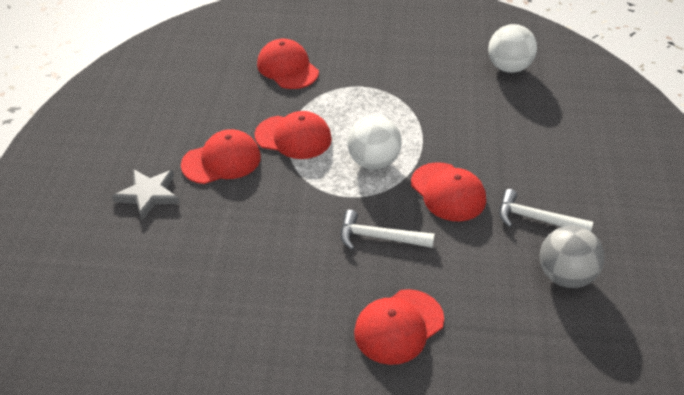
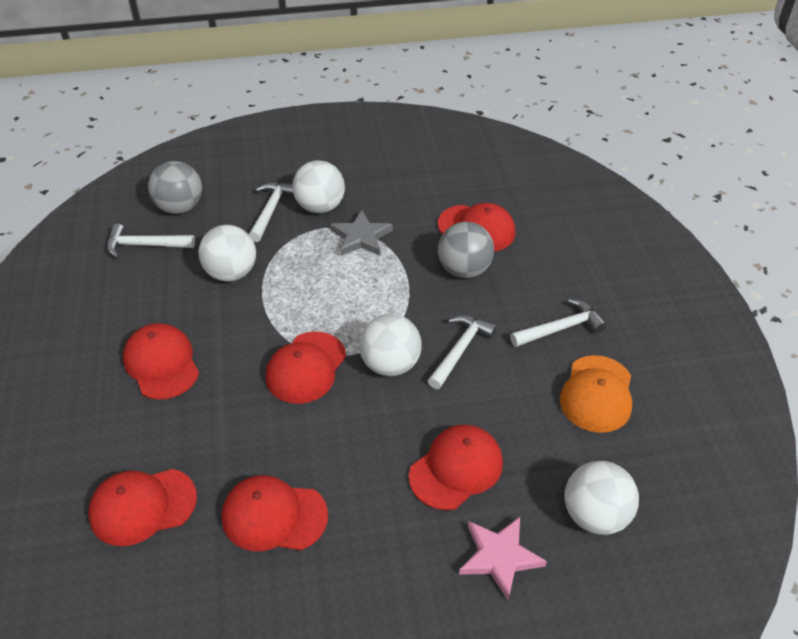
grey ball: [540,226,604,288] = 1 -> [148,161,202,214] [438,222,494,278] = 2
orange cap: none = 0 -> [560,355,632,433] = 1
pink star: none = 0 -> [459,517,547,600] = 1
red cap: [181,129,261,184] [255,111,332,159] [257,39,319,89] [354,289,444,365] [411,162,486,221] = 5 -> [88,469,197,546] [123,323,199,400] [222,475,328,551] [266,331,346,404] [409,425,503,510] [438,203,515,251] = 6
white ball: [347,115,402,170] [488,24,537,73] = 2 -> [199,225,256,281] [292,160,345,213] [359,314,422,376] [565,461,639,535] = 4
white hammer: [340,210,434,250] [499,189,593,231] = 2 -> [107,224,195,258] [249,182,294,242] [428,315,497,389] [510,299,607,347] = 4

